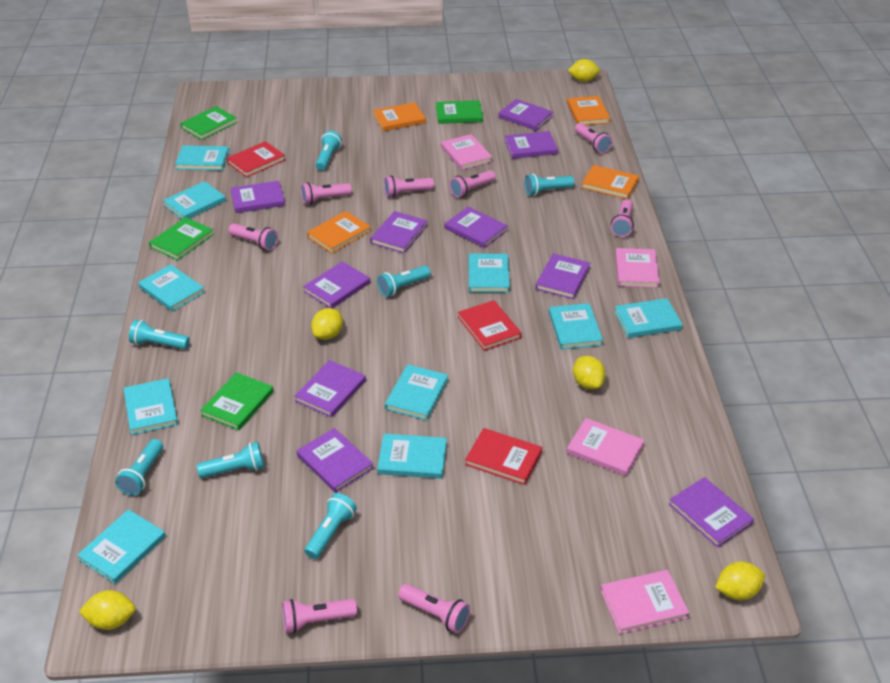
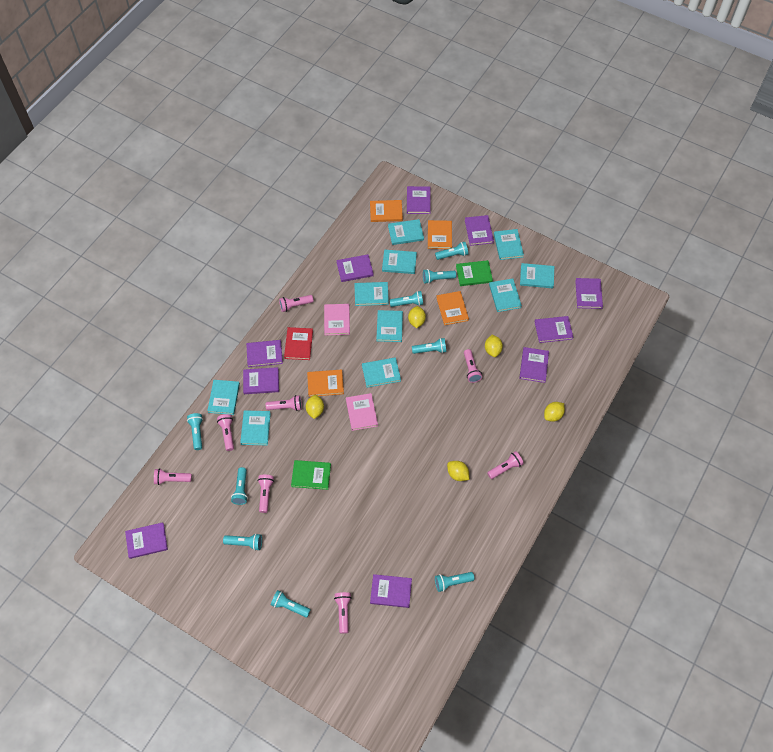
green book: [149,217,214,261] [180,106,237,140] [200,372,274,431] [436,100,483,124] = 4 -> [291,460,331,490] [456,260,493,286] = 2
pink book: [441,134,492,170] [567,418,644,476] [600,570,689,634] [615,248,660,288] = 4 -> [324,304,350,335] [346,393,378,431] = 2
red book: [226,141,286,177] [458,300,522,351] [465,428,542,485] = 3 -> [284,327,313,360] = 1
turquoise flashlight: [115,439,163,496] [129,320,190,349] [197,442,264,478] [304,493,357,559] [316,131,342,171] [377,266,431,297] [524,174,574,196] = 7 -> [187,413,203,450] [223,533,262,551] [231,467,248,505] [271,590,311,617] [390,291,423,307] [412,338,446,354] [423,269,456,284] [435,242,468,260] [435,572,475,592] = 9

